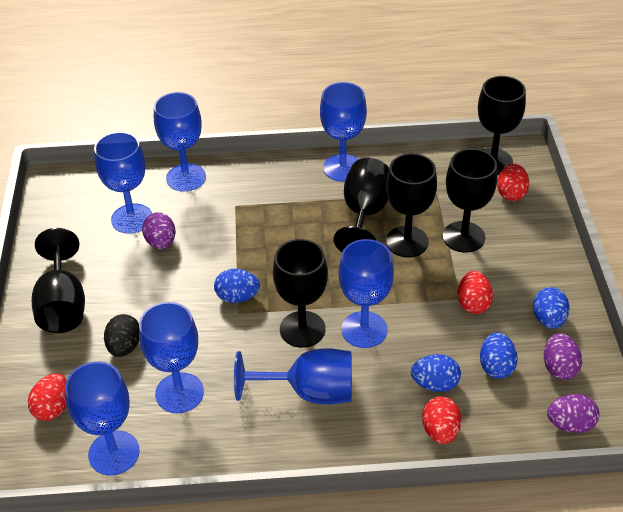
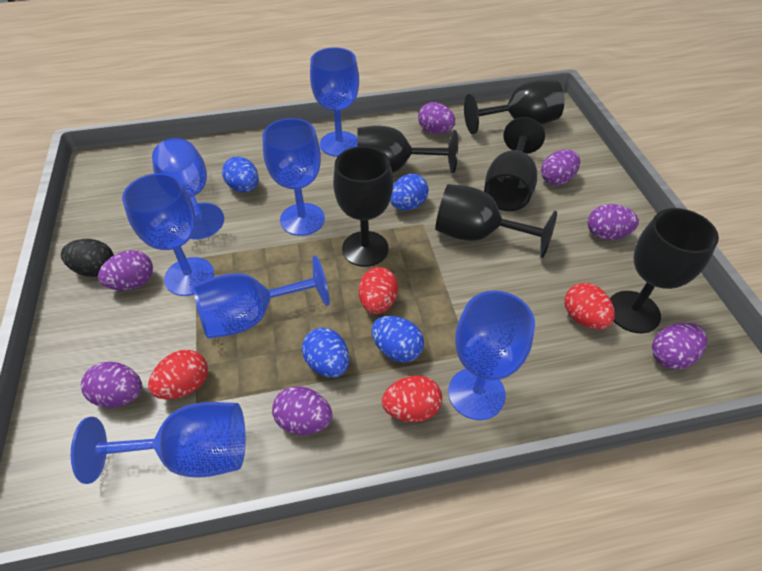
purple egg: [142,212,175,249] [544,333,582,380] [547,394,600,433] = 3 -> [81,362,142,408] [98,250,153,290] [272,386,333,435] [418,102,455,134] [541,149,580,185] [588,204,639,240] [652,323,707,369] = 7

